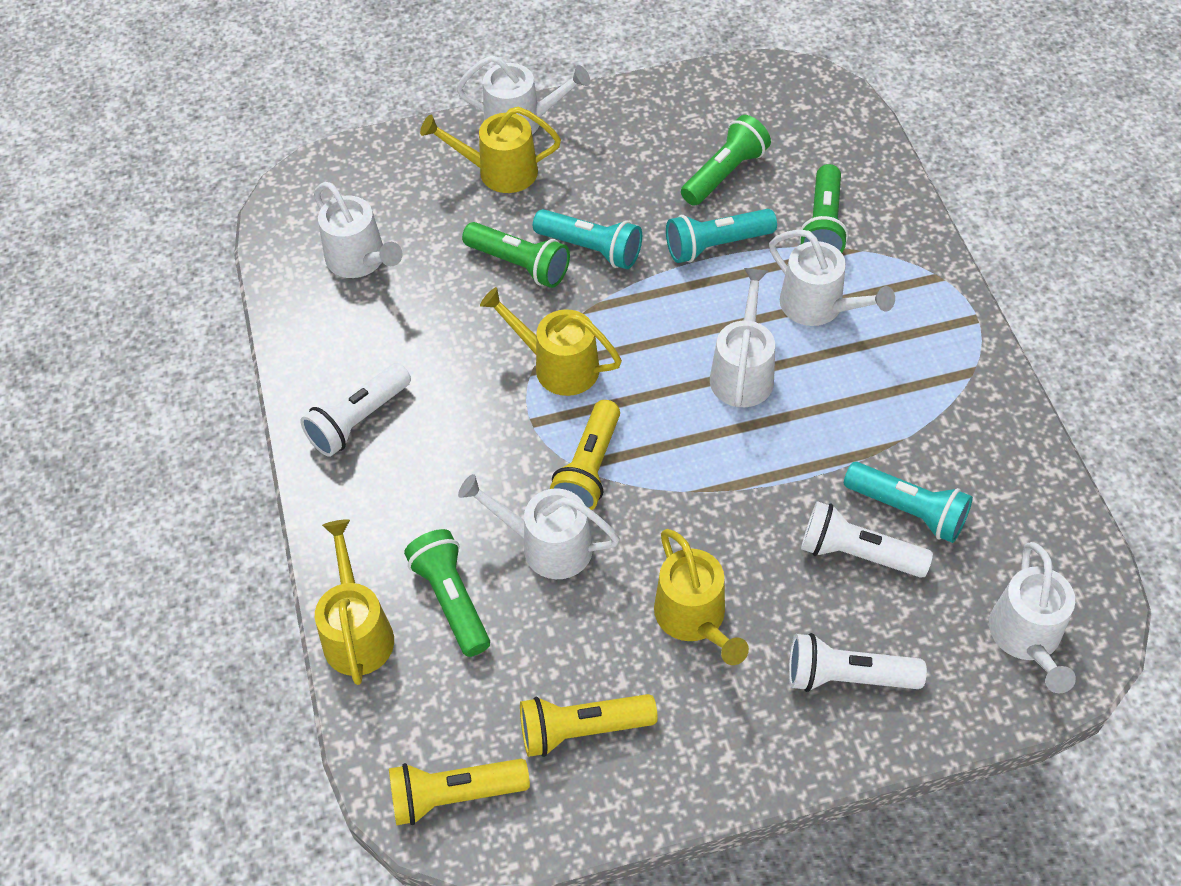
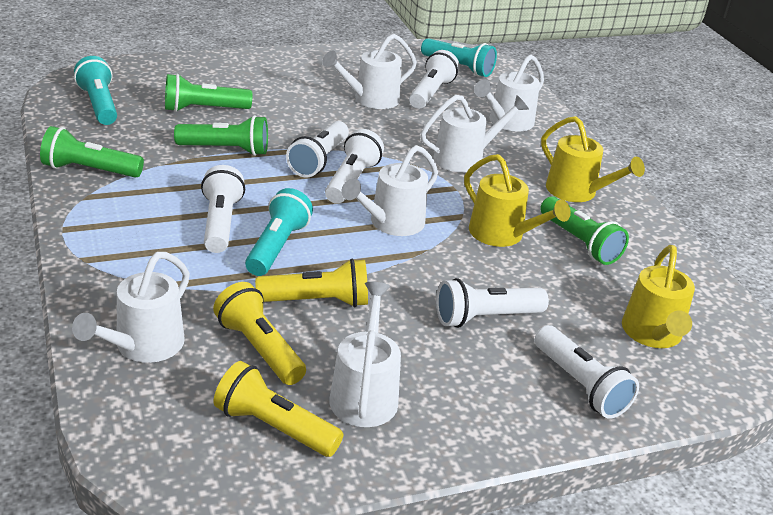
white flashlight: [300,363,411,457] [789,633,927,692] [801,501,933,578] = 3 -> [201,165,245,253] [286,121,349,178] [325,129,384,204] [409,50,460,109] [436,278,549,328] [535,325,639,419] = 6
yellow watering can: [315,519,394,685] [420,106,561,193] [480,287,622,396] [654,529,749,665] = 4 -> [464,154,571,247] [541,116,645,202] [622,245,695,348] = 3

